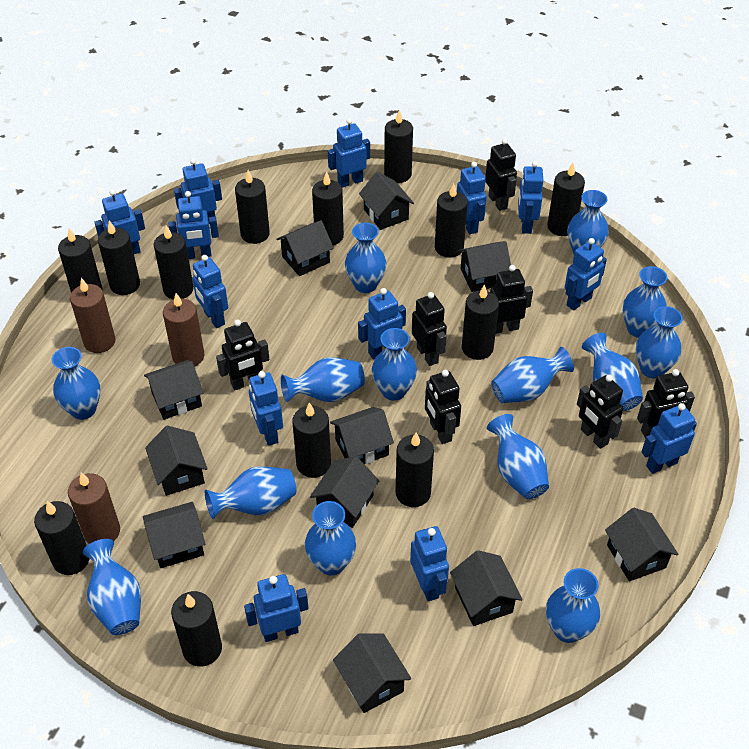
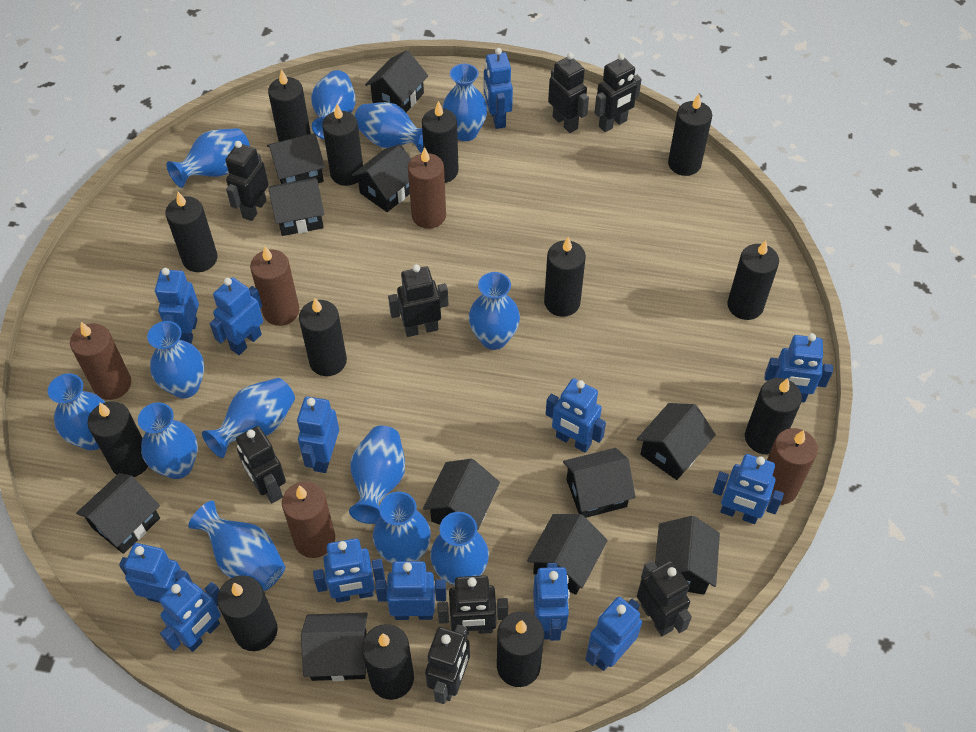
black robot: [216,320,269,390] [412,292,447,366] [425,370,461,444] [485,139,517,211] [490,265,533,334] [577,375,623,449] [637,369,695,438] = 7 -> [225,141,269,221] [236,426,286,503] [388,264,449,337] [425,624,470,704] [437,575,508,635] [548,53,589,133] [594,53,642,132] [637,561,692,636] = 8
blue vase: [52,347,101,420] [83,539,141,635] [205,466,296,519] [281,357,365,402] [305,501,356,575] [345,223,386,293] [372,328,417,401] [487,414,549,499] [491,347,574,403] [546,568,600,643] [568,190,609,254] [582,333,643,411] [623,266,667,338] [636,306,683,379] = 14 -> [48,373,105,450] [138,402,198,479] [147,321,204,398] [167,128,250,188] [188,501,286,591] [202,378,295,458] [311,70,356,139] [349,426,405,524] [355,102,423,153] [373,492,431,564] [431,512,489,585] [443,64,488,141] [469,272,520,350] = 13
brown candle: [68,472,120,544] [70,278,116,353] [163,293,204,367] = 3 -> [70,322,131,400] [250,246,299,326] [282,482,335,558] [408,147,446,229] [767,428,818,505] = 5

